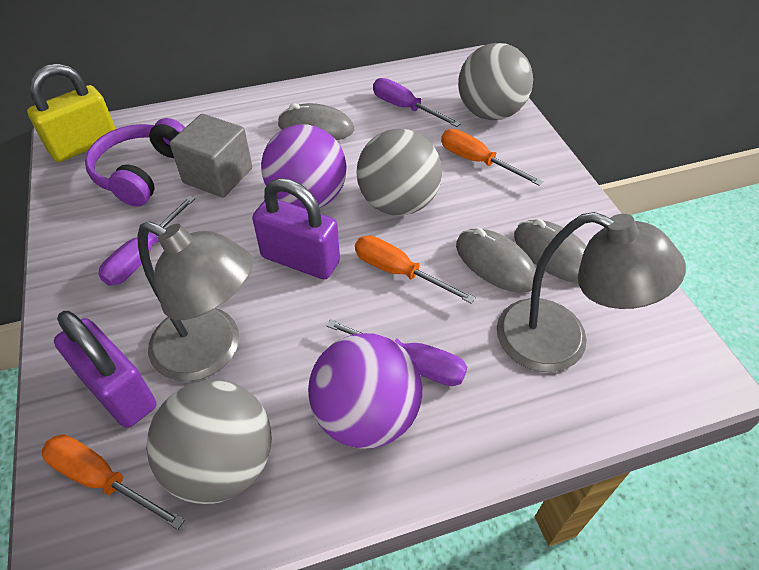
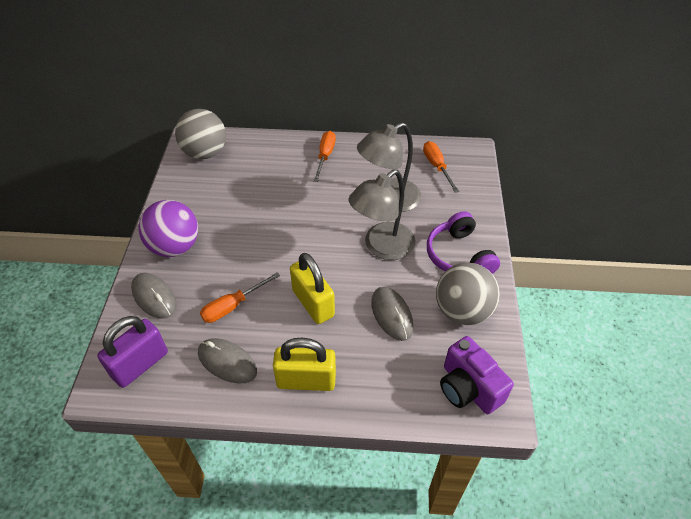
grey ball: [146,380,272,504] [356,129,442,216] [458,43,533,120] = 3 -> [175,109,226,159] [436,263,500,325] = 2
grey cube: [170,114,252,198] = 1 -> none = 0
purple ball: [261,124,347,209] [308,333,422,449] = 2 -> [138,200,198,257] = 1
purple camera: none = 0 -> [440,336,514,414] = 1
purple padlock: [54,311,156,428] [252,178,340,279] = 2 -> [97,316,168,388] = 1
purple screwdriver: [98,196,195,285] [327,319,467,386] [373,78,461,127] = 3 -> none = 0
yellow padlock: [27,63,116,162] = 1 -> [273,338,336,391] [290,253,335,324] = 2

